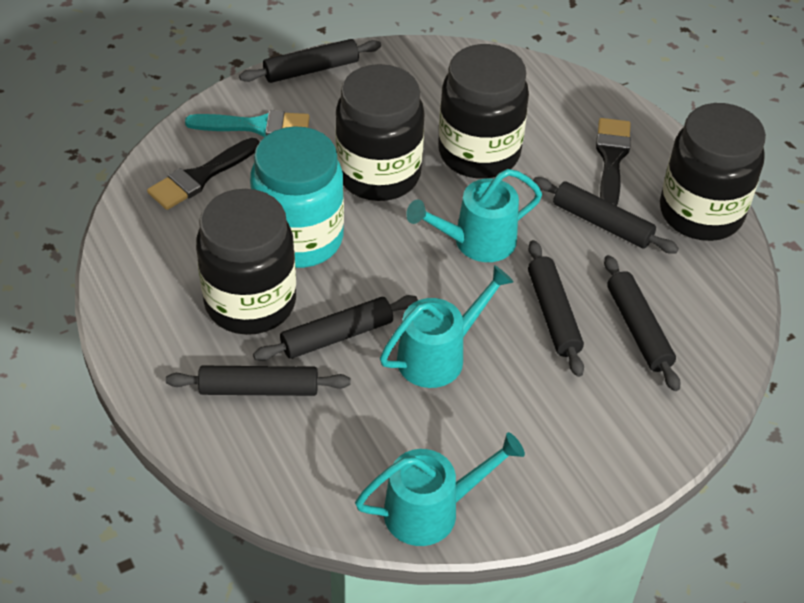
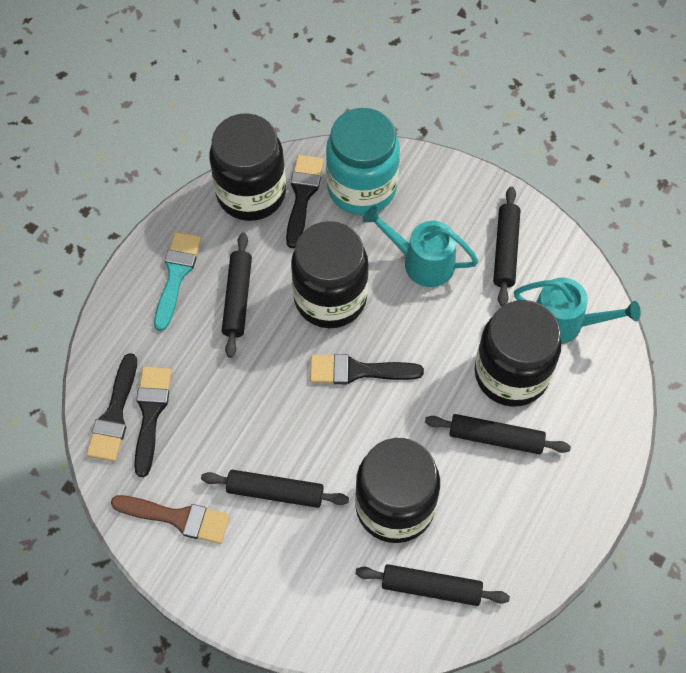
black brush: [147,138,260,210] [596,118,631,206] = 2 -> [86,353,137,461] [134,367,172,477] [286,155,324,248] [310,354,424,384] = 4
black rolling pin: [166,366,350,396] [239,39,381,83] [253,295,418,361] [528,240,584,377] [533,177,679,254] [604,255,680,391] = 6 -> [201,470,349,508] [222,233,252,358] [355,564,510,606] [425,414,571,454] [493,187,521,306] = 5
brown brush: none = 0 -> [111,495,230,544] = 1
turquoise watering can: [355,432,525,546] [380,265,514,388] [406,169,542,262] = 3 -> [363,206,478,287] [514,278,641,344] = 2

